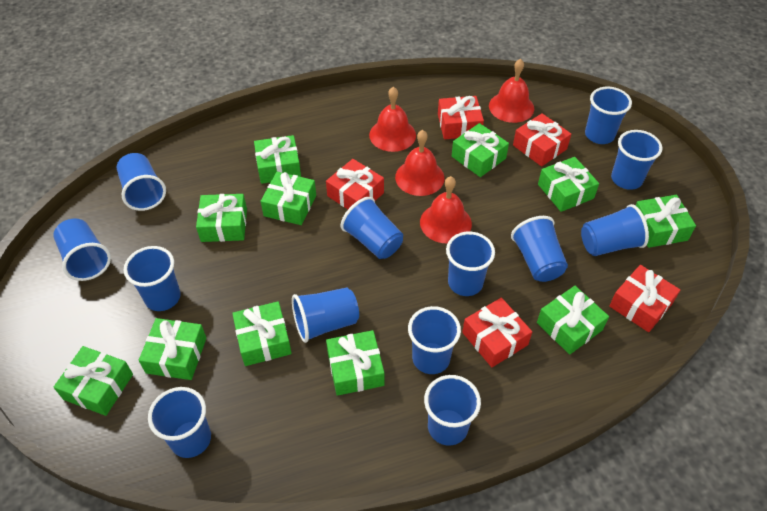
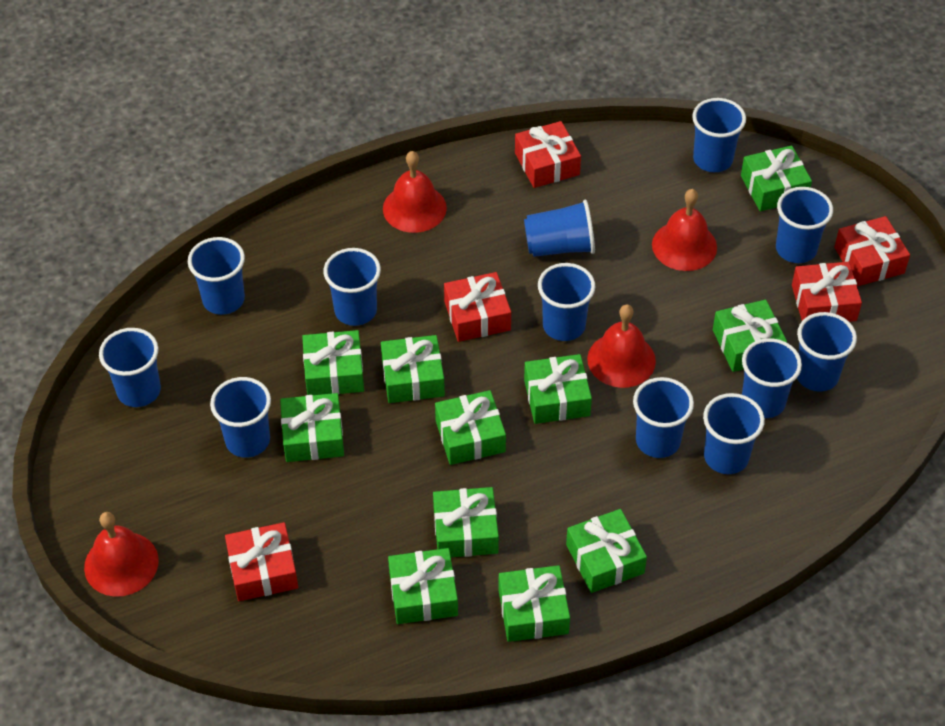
blue cup: [53,219,111,281] [117,153,166,211] [124,246,181,311] [148,387,211,458] [292,288,359,343] [341,197,403,259] [408,306,461,374] [424,375,481,446] [446,232,495,296] [511,216,568,282] [581,204,649,256] [585,87,632,144] [611,130,663,190] = 13 -> [99,328,161,407] [188,237,245,315] [210,377,271,458] [323,248,381,326] [524,200,595,257] [538,263,595,341] [633,377,694,458] [692,98,746,172] [703,393,765,474] [742,338,802,418] [776,187,833,263] [797,312,857,392] = 12

